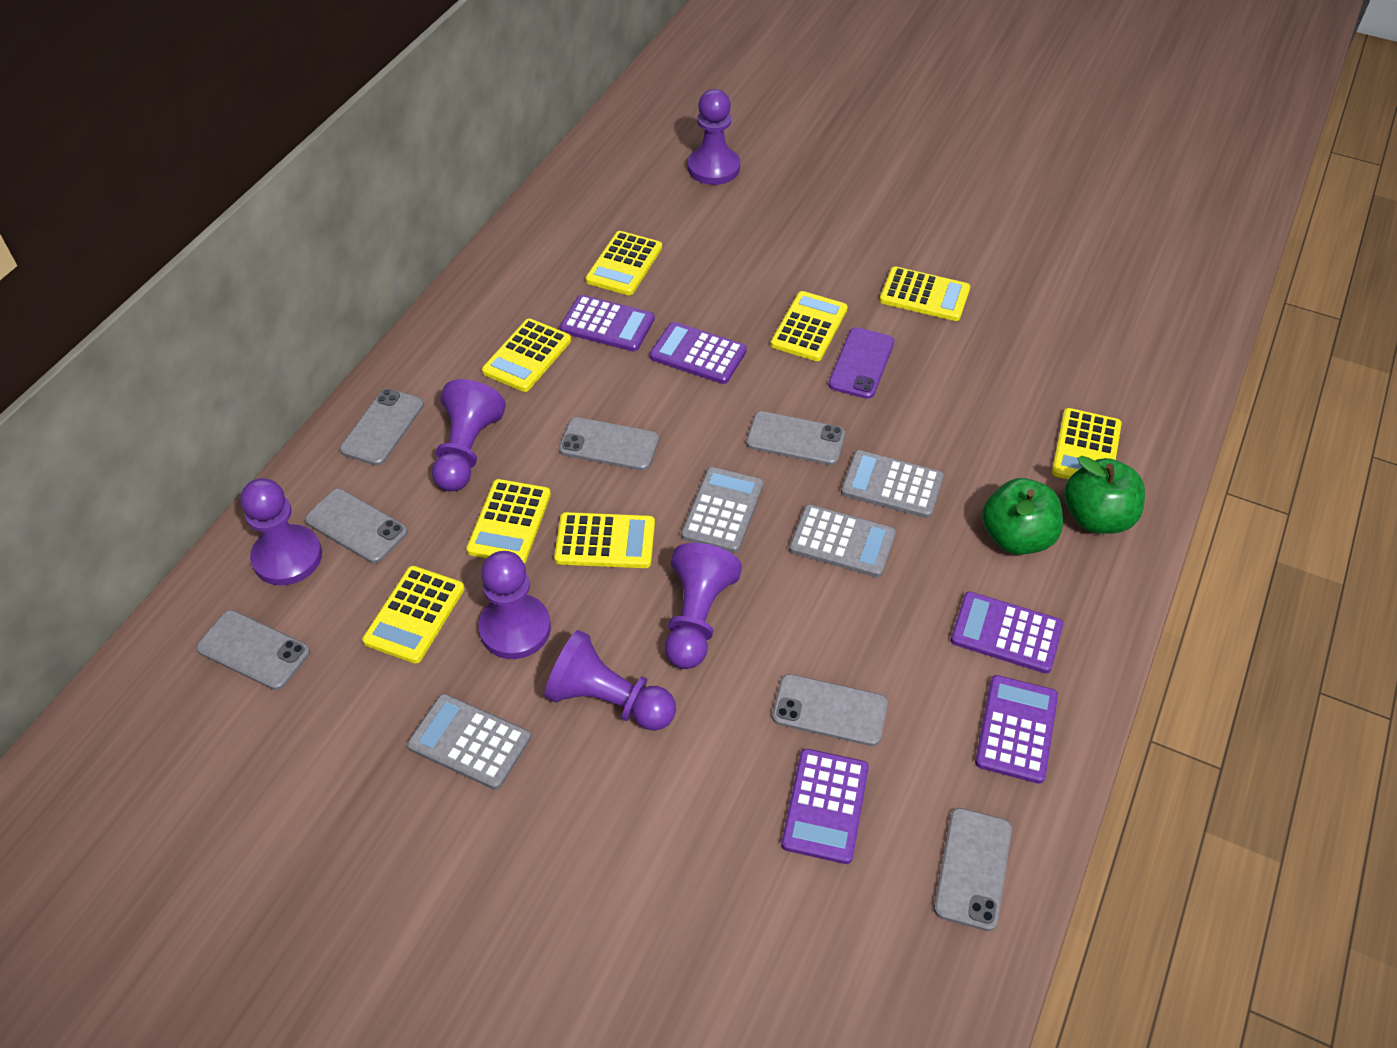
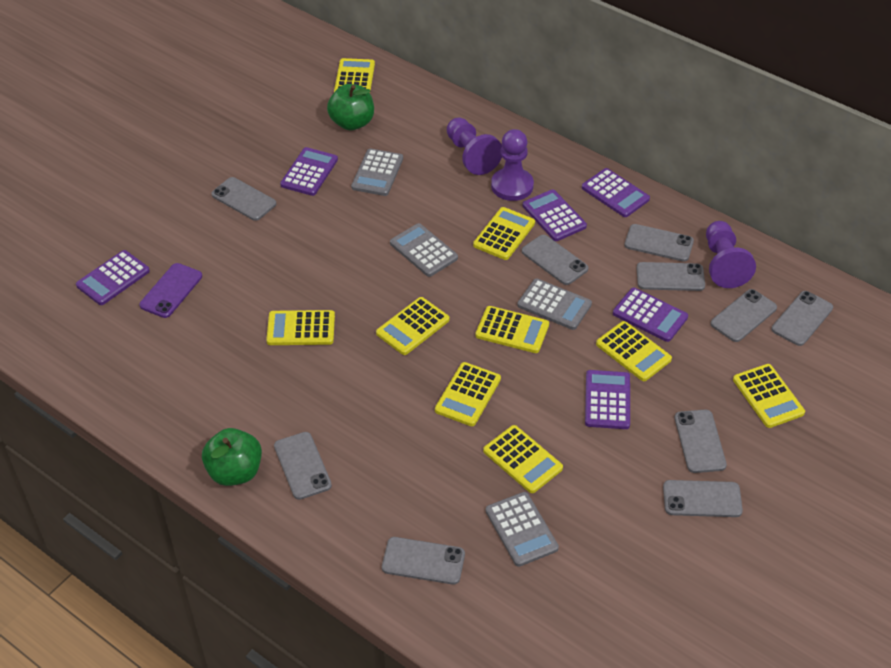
grey phone: [196,610,310,690] [305,489,408,563] [340,388,424,466] [559,417,659,471] [746,411,845,465] [772,674,888,746] [934,808,1012,931] = 7 -> [211,177,276,221] [274,432,332,500] [382,537,465,584] [522,235,588,285] [624,224,694,261] [637,262,705,291] [663,480,743,517] [675,410,727,473] [711,289,777,342] [772,291,833,346] = 10
purple calculator: [560,295,655,352] [650,322,747,384] [781,749,869,864] [951,591,1063,674] [975,675,1058,784] = 5 -> [76,250,150,305] [280,147,338,196] [523,189,587,241] [582,168,650,217] [585,370,630,429] [613,288,688,342] = 6
purple pawn: [240,478,322,586] [432,379,506,491] [478,551,551,659] [544,630,676,731] [665,543,742,669] [688,89,740,185] = 6 -> [447,117,502,175] [491,129,534,201] [706,221,756,288] = 3
yellow calculator: [362,566,464,664] [466,479,551,563] [482,319,571,392] [554,512,655,568] [585,231,662,295] [771,291,848,361] [880,266,970,321] [1052,408,1122,480] = 8 -> [266,310,335,345] [334,58,375,93] [376,297,449,355] [435,362,501,426] [473,207,535,260] [475,306,549,353] [483,425,563,493] [596,321,672,381] [733,364,805,428] = 9

